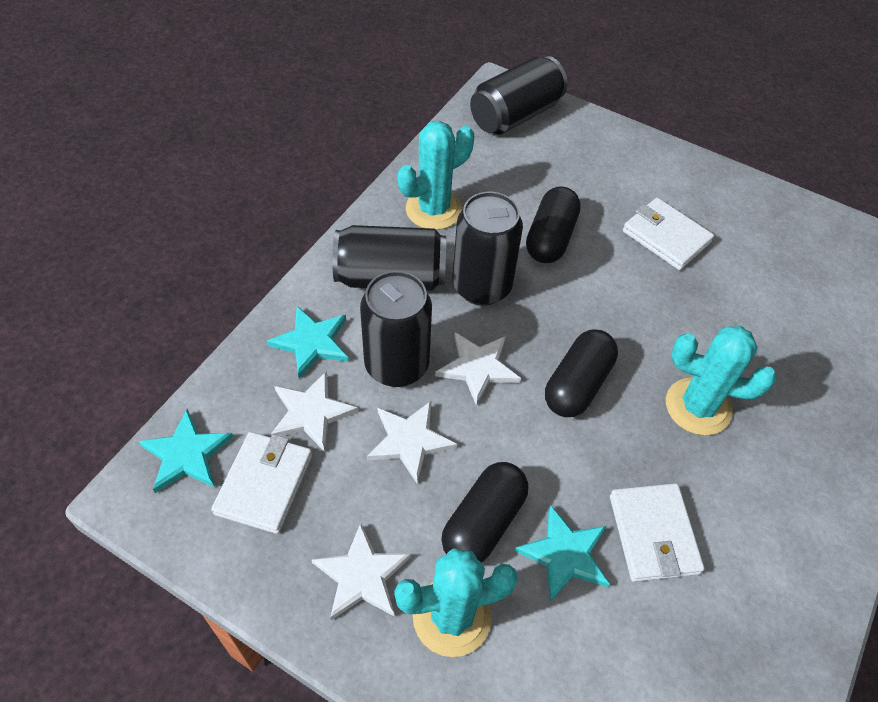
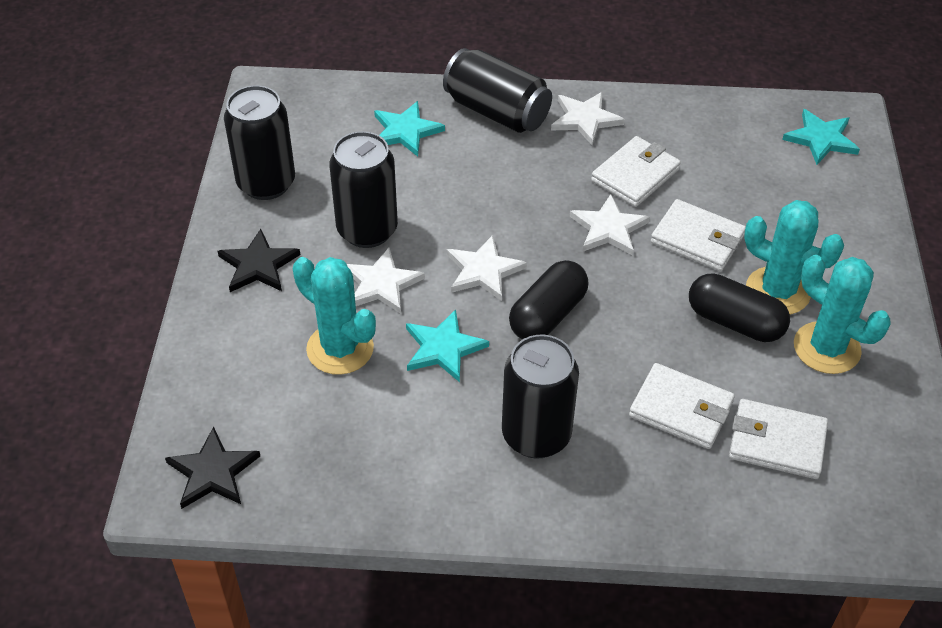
black capsule: [441,462,528,563] [526,186,581,263] [545,329,618,417] = 3 -> [509,260,589,339] [689,273,790,342] = 2
black star: none = 0 -> [165,427,260,509] [217,229,300,292] = 2
white wallet: [211,432,312,534] [610,483,705,582] [623,198,714,270] = 3 -> [591,136,681,207] [629,363,735,449] [651,199,746,271] [729,399,828,479] = 4

